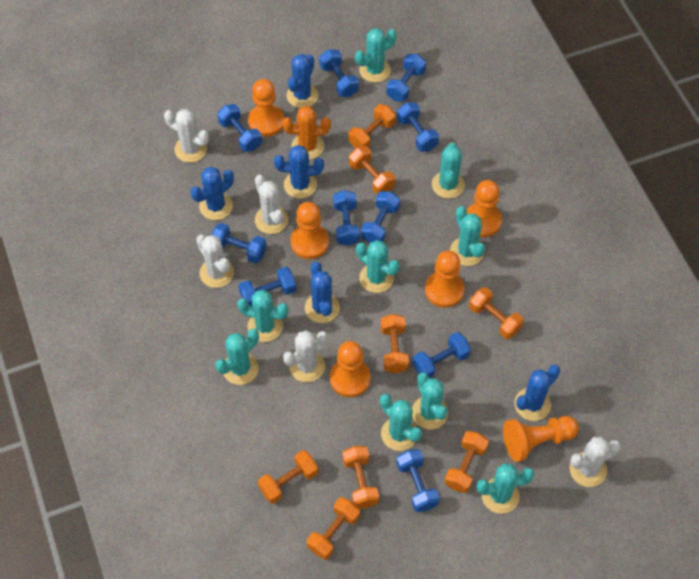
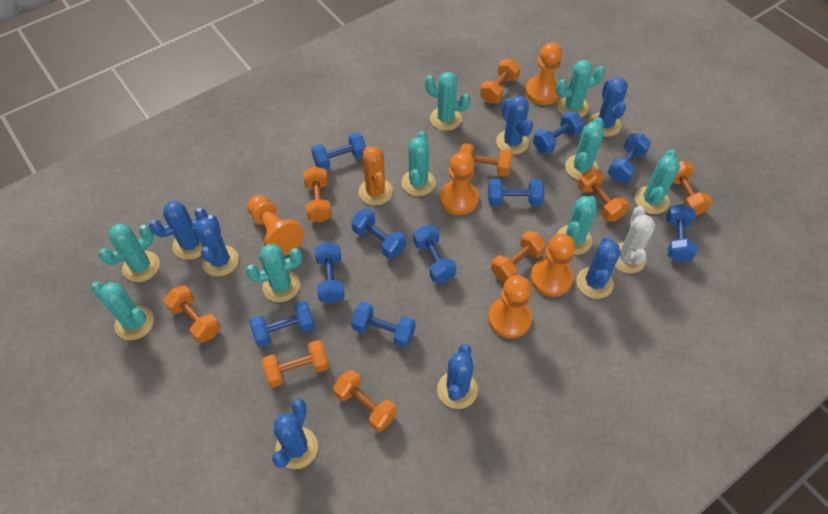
blue cactus: [190,167,234,220] [274,145,324,199] [287,54,318,108] [305,262,340,323] [514,364,560,421] = 5 -> [149,201,208,260] [194,215,239,276] [272,399,318,469] [437,344,478,409] [496,96,533,155] [577,237,621,299] [589,78,628,136] = 7
orange dumbbell: [258,450,318,504] [307,497,360,560] [343,446,379,509] [349,104,396,148] [349,146,395,195] [381,314,409,373] [445,431,489,493] [469,287,524,339] = 8 -> [164,285,221,343] [262,340,329,387] [303,166,332,222] [333,370,397,432] [460,143,513,176] [480,59,521,103] [491,231,546,282] [577,169,629,222] [673,161,712,216] = 9
orange pawn: [248,79,284,137] [291,202,329,259] [330,341,371,397] [425,251,464,308] [467,180,502,237] [503,416,579,462] = 6 -> [247,195,304,256] [440,152,479,215] [488,275,532,338] [525,42,562,105] [530,234,575,297] = 5
white cactus: [164,109,209,163] [196,235,234,288] [255,175,288,234] [283,330,328,382] [569,437,621,487] = 5 -> [615,206,656,273] = 1

